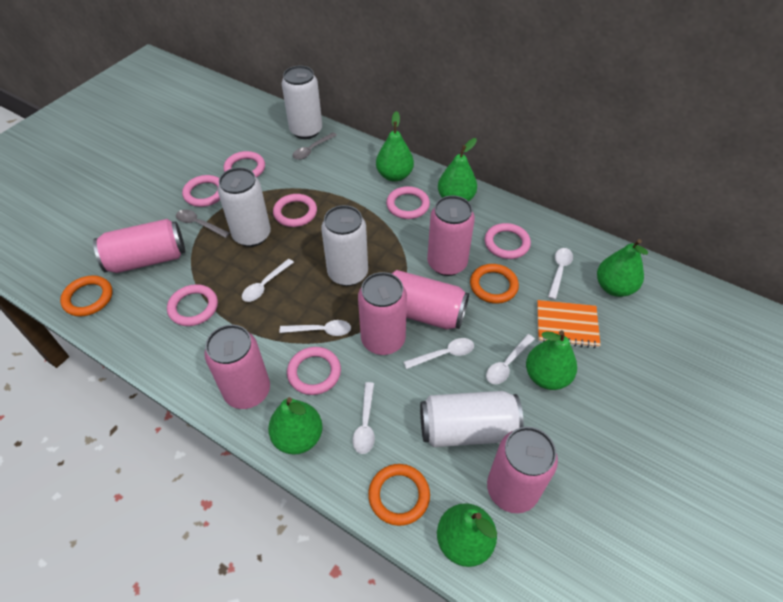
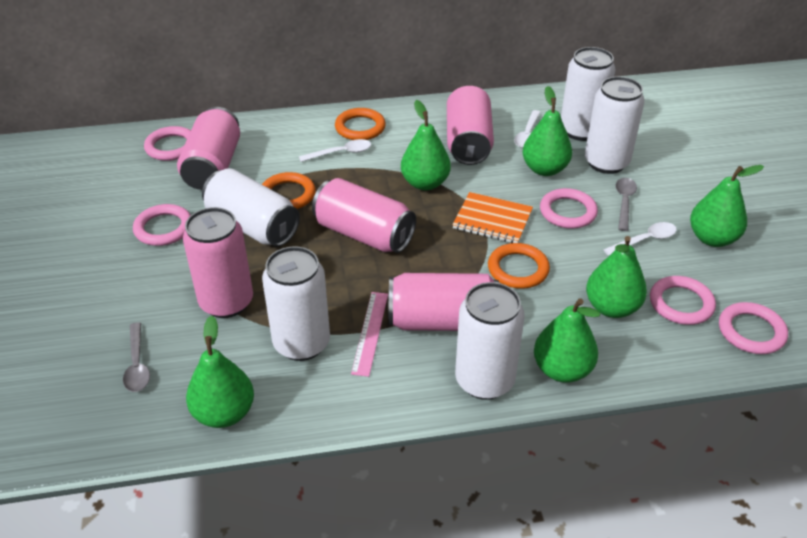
pink can: [93,219,185,273] [204,325,270,409] [358,272,407,355] [391,270,469,329] [427,195,475,276] [487,427,558,513] = 6 -> [177,107,240,190] [183,207,253,318] [312,178,416,253] [388,273,499,331] [447,86,494,165] = 5
pink ring: [167,284,218,326] [182,175,220,207] [224,151,265,177] [273,194,317,227] [287,347,341,395] [386,186,430,219] [485,223,531,259] = 7 -> [133,204,191,246] [144,126,191,161] [540,188,598,229] [650,276,716,325] [719,302,788,354] = 5
pink ruler: none = 0 -> [351,292,388,377] = 1
white can: [218,167,271,247] [282,66,322,139] [321,205,368,286] [420,391,524,447] = 4 -> [202,168,300,247] [262,246,330,361] [455,282,525,400] [561,47,616,141] [585,76,645,174] = 5
white spoon: [242,259,294,302] [279,320,351,336] [353,382,375,454] [404,338,474,369] [486,334,535,384] [548,248,573,300] = 6 -> [299,139,371,162] [514,110,541,148] [603,222,677,256] = 3

